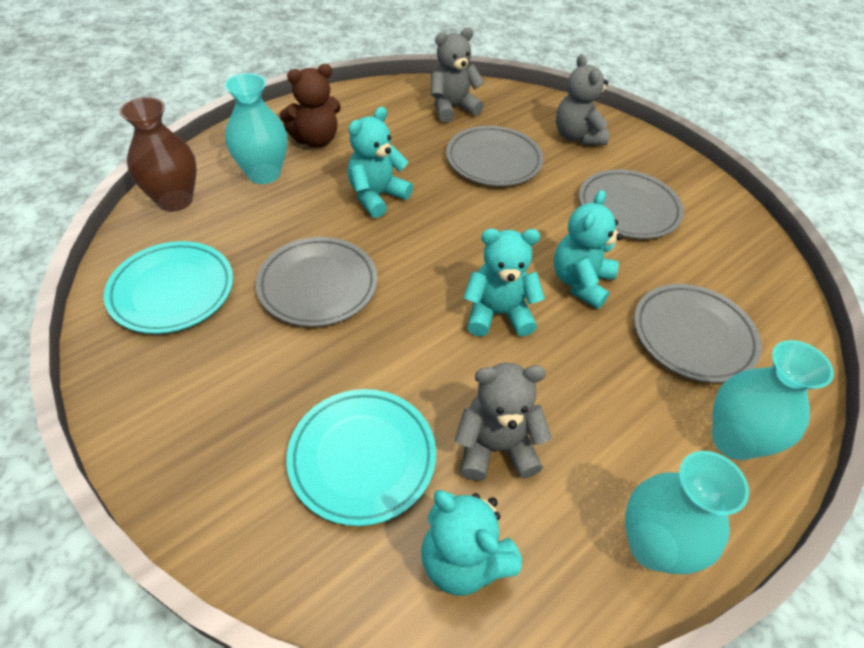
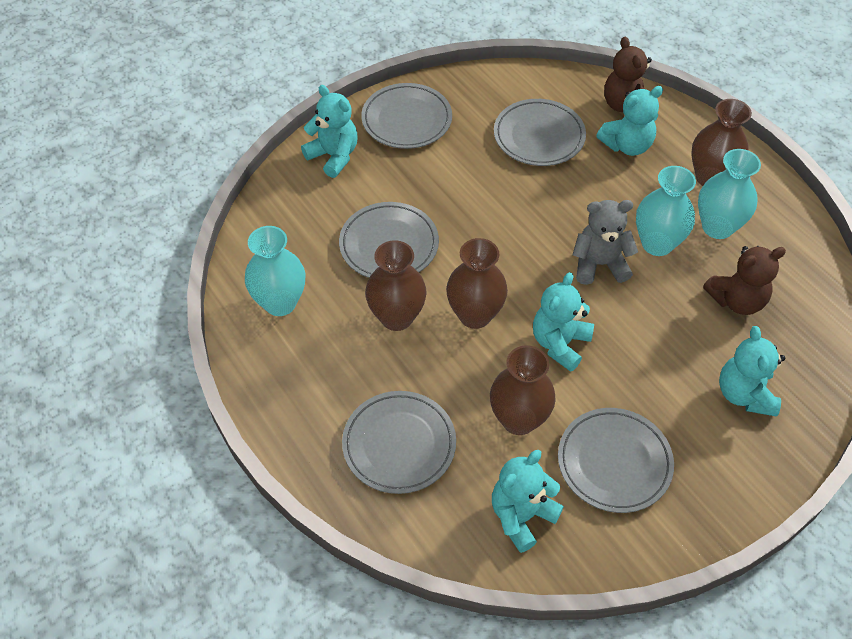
brown teddy bear: [279,64,341,147] = 1 -> [604,37,652,112] [703,246,786,315] = 2
brown vase: [119,97,197,212] = 1 -> [365,240,427,331] [446,238,508,329] [490,346,556,435] [691,99,752,186] = 4
grey plate: [255,237,378,327] [446,126,544,186] [579,169,684,239] [634,284,762,383] = 4 -> [339,202,439,278] [342,391,456,494] [361,83,452,149] [494,99,586,166] [558,408,674,513] = 5
grey teddy bear: [431,27,484,123] [455,363,552,481] [556,54,609,145] = 3 -> [573,200,638,285] = 1
turquoise plate: [104,241,233,334] [286,389,436,526] = 2 -> none = 0
turquoise teddy bear: [347,107,413,218] [421,490,522,596] [463,228,545,337] [554,190,623,309] = 4 -> [301,85,358,178] [492,450,564,553] [533,272,594,372] [596,86,663,156] [719,326,785,417] = 5

